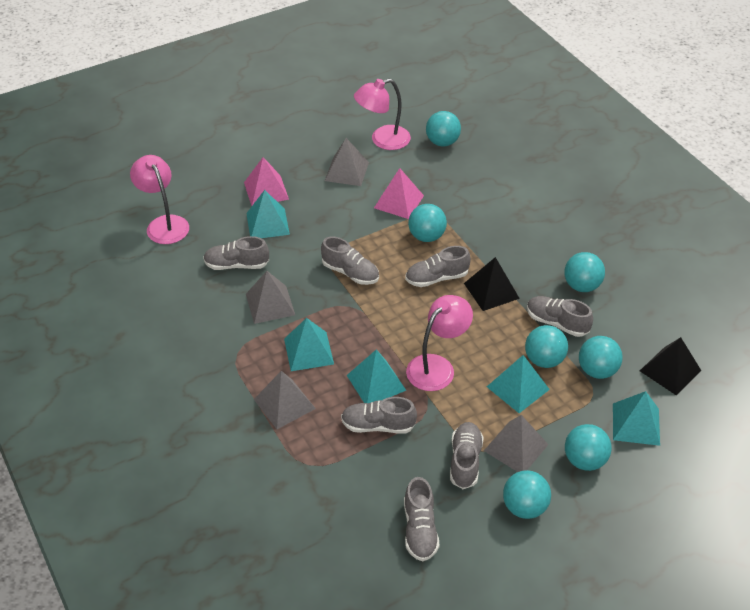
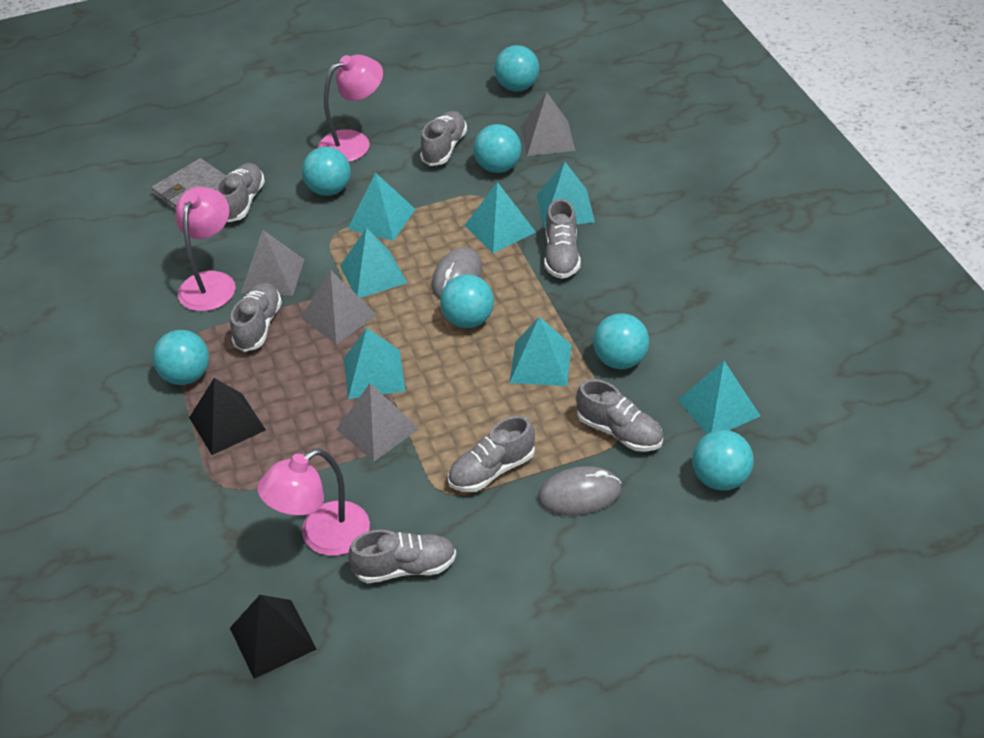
grey mouse: none = 0 -> [432,247,482,299] [538,466,621,516] = 2
grey wallet: none = 0 -> [151,158,226,211] = 1
pink pyramid: [244,157,289,206] [374,168,424,219] = 2 -> none = 0
turquoise pyramid: [246,190,290,238] [284,318,334,371] [347,349,406,403] [487,355,550,413] [613,391,660,446] = 5 -> [340,228,407,298] [344,328,405,399] [348,173,415,241] [464,182,536,253] [510,317,571,386] [537,162,595,228] [678,361,760,434] = 7

